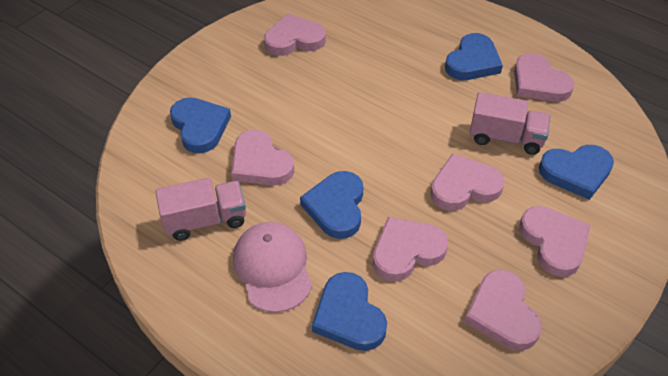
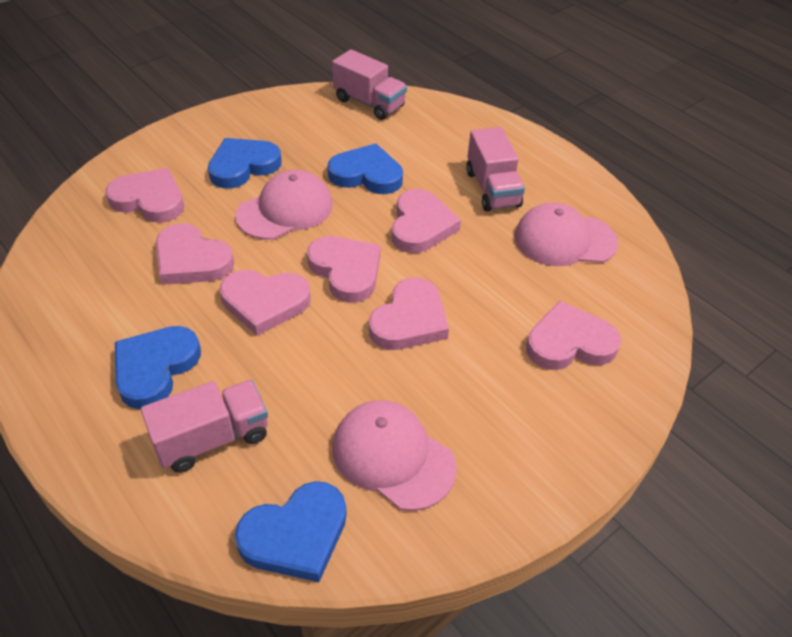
blue heart: [170,97,231,153] [300,171,364,239] [312,272,387,351] [445,33,503,80] [539,145,614,200] = 5 -> [115,326,201,409] [208,138,282,188] [235,481,347,582] [327,143,403,194] = 4
pink cap: [233,222,312,313] = 1 -> [235,170,333,240] [332,400,456,511] [515,203,618,266] = 3
pink truck: [155,178,246,241] [470,92,550,155] = 2 -> [141,380,268,473] [332,49,407,120] [466,127,525,211] = 3

